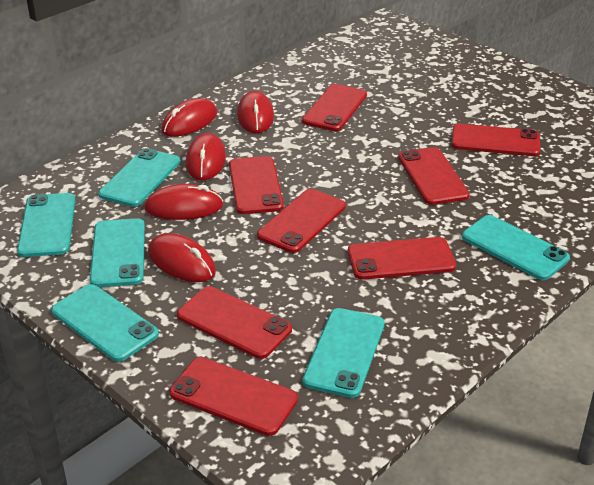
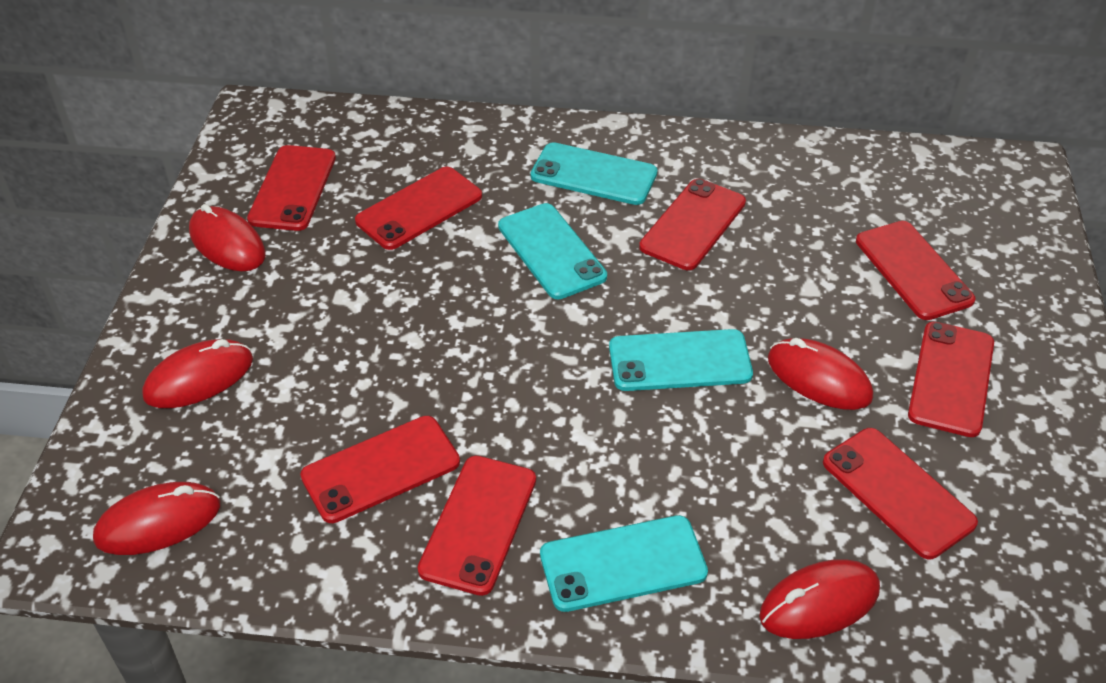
turquoise phone: [17,193,75,257] [51,284,159,362] [90,218,145,287] [99,148,180,207] [303,308,385,398] [462,215,570,280] = 6 -> [498,203,607,299] [530,142,658,205] [540,515,708,612] [609,329,753,391] = 4

